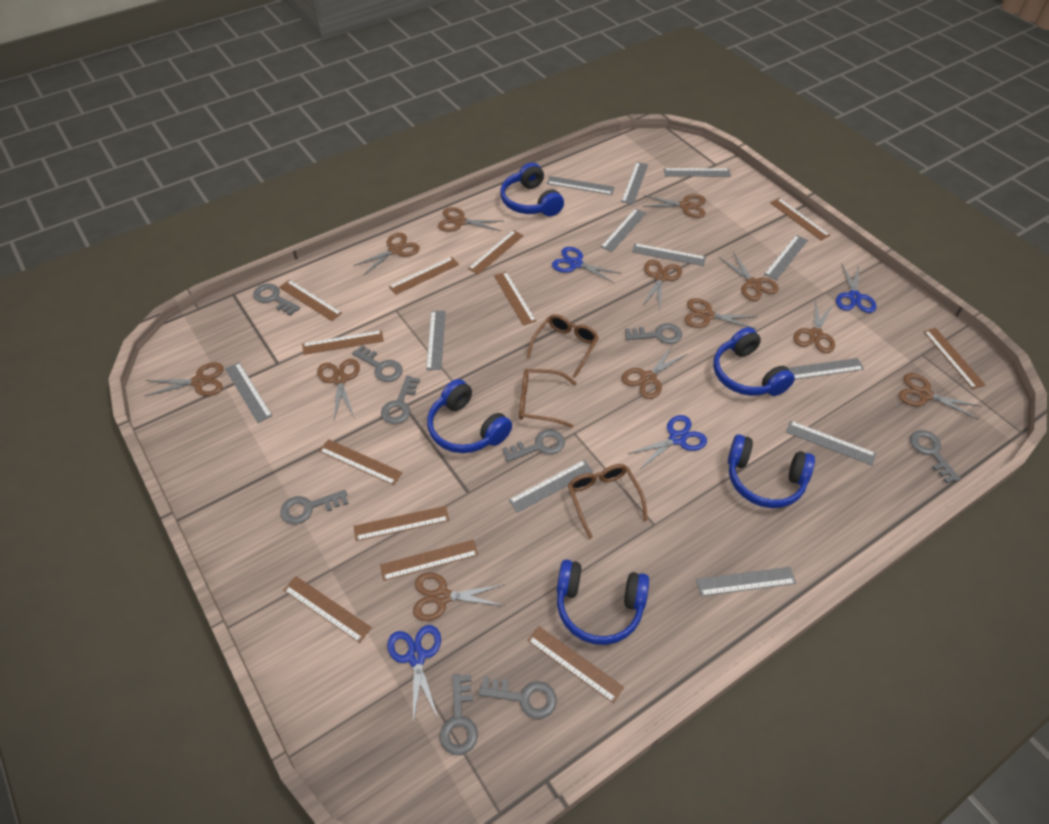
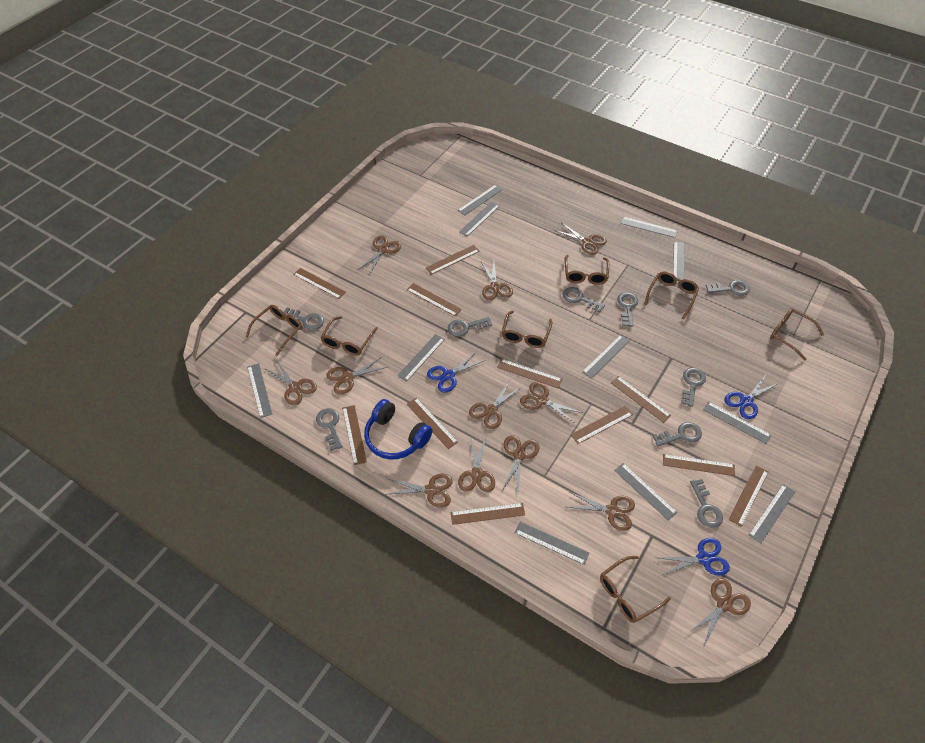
blue headphones: [427,379,512,453] [500,162,564,216] [557,560,649,645] [713,327,795,396] [728,434,815,508] = 5 -> [364,399,433,459] = 1
blue scissors: [387,625,441,722] [552,247,621,283] [628,415,707,469] [836,263,876,313] = 4 -> [427,351,486,393] [659,538,730,576] [725,376,778,419] = 3
brown glasses: [519,369,577,428] [526,314,599,378] [568,464,648,539] = 3 -> [246,305,302,356] [320,316,378,356] [502,311,552,348] [565,255,609,285] [600,556,671,623] [644,272,699,319] [770,308,824,361] = 7
brown ruler: [279,280,342,321] [284,576,372,643] [302,330,384,355] [319,439,403,485] [353,506,449,541] [380,540,478,581] [389,257,459,295] [468,230,524,275] [494,272,536,326] [527,626,624,703] [770,198,830,241] [923,328,986,389] = 12 -> [293,268,346,299] [342,405,367,465] [407,283,462,316] [407,398,458,449] [426,245,480,275] [450,503,525,525] [497,359,562,388] [571,406,633,444] [611,376,671,423] [663,454,735,476] [728,465,768,527] = 11
grey ruler: [225,362,273,423] [426,311,446,370] [509,460,594,513] [547,176,615,195] [601,208,646,252] [621,162,648,205] [632,243,706,266] [664,168,731,177] [696,567,796,596] [764,235,808,280] [786,421,876,465] [788,358,864,379] = 12 -> [247,363,273,418] [397,334,445,381] [458,185,503,216] [459,202,500,236] [515,522,589,565] [582,335,630,379] [614,463,677,521] [620,217,678,238] [673,241,685,284] [703,401,772,444] [749,484,795,543] = 11

